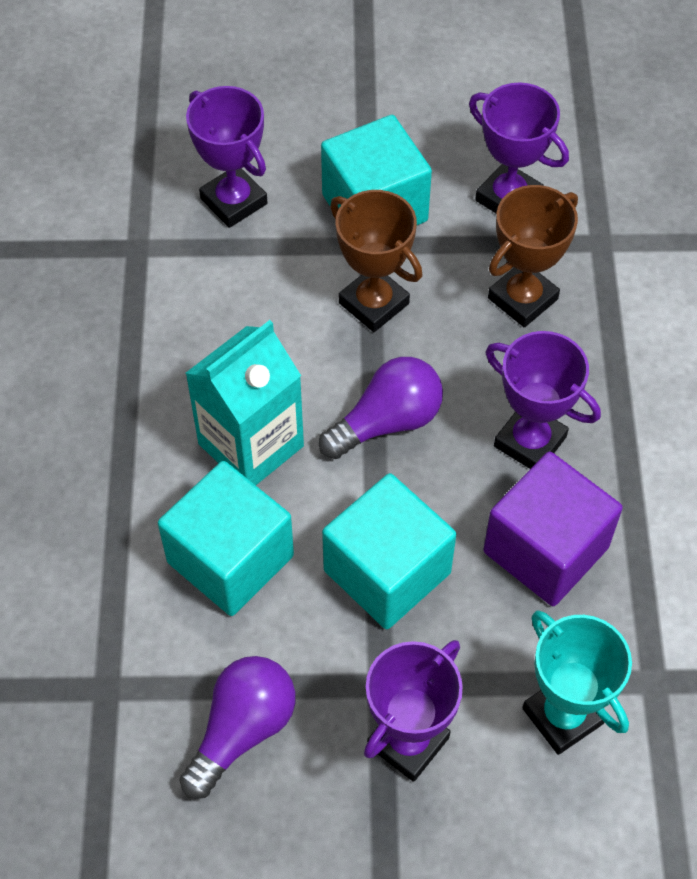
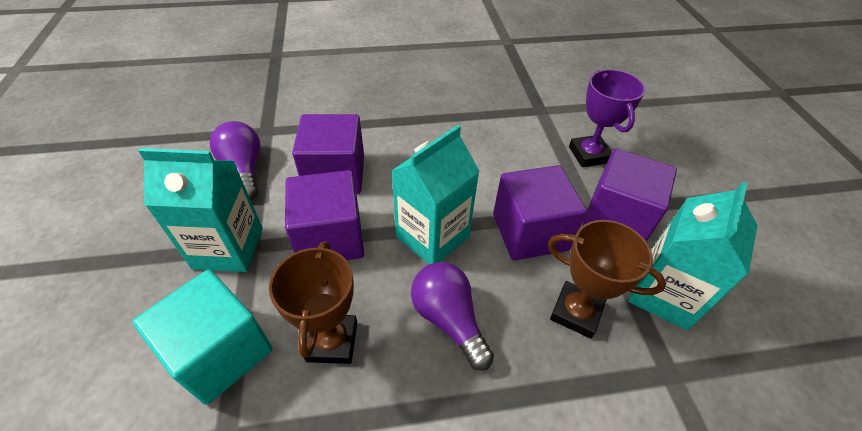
purple cube: [483,451,623,606] = 1 -> [285,170,364,260] [292,114,364,194] [493,165,587,260] [583,148,677,242] = 4
purple trophy: [186,86,267,228] [364,640,463,782] [469,82,569,214] [485,331,601,469] = 4 -> [569,69,645,167] = 1
turquoise carton: [185,320,304,485] = 1 -> [138,148,263,272] [391,125,480,264] [629,181,758,330] = 3
turquoise cube: [158,461,294,616] [321,115,432,225] [322,473,456,629] = 3 -> [133,270,273,405] = 1
turquoise trophy: [522,610,632,755] = 1 -> none = 0

